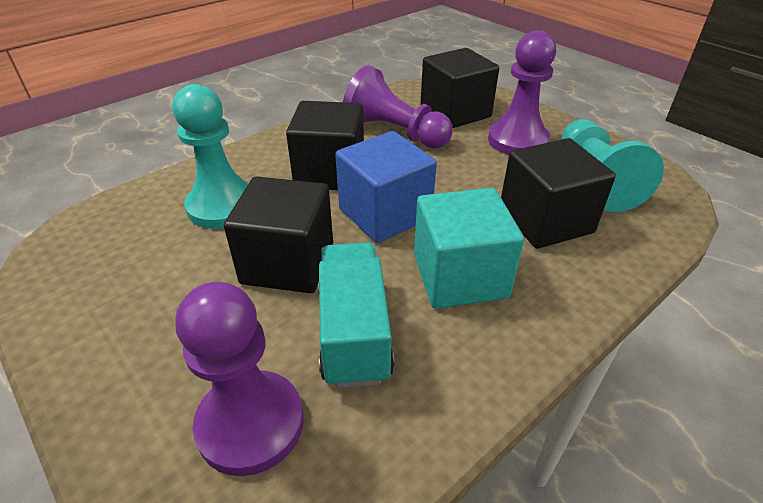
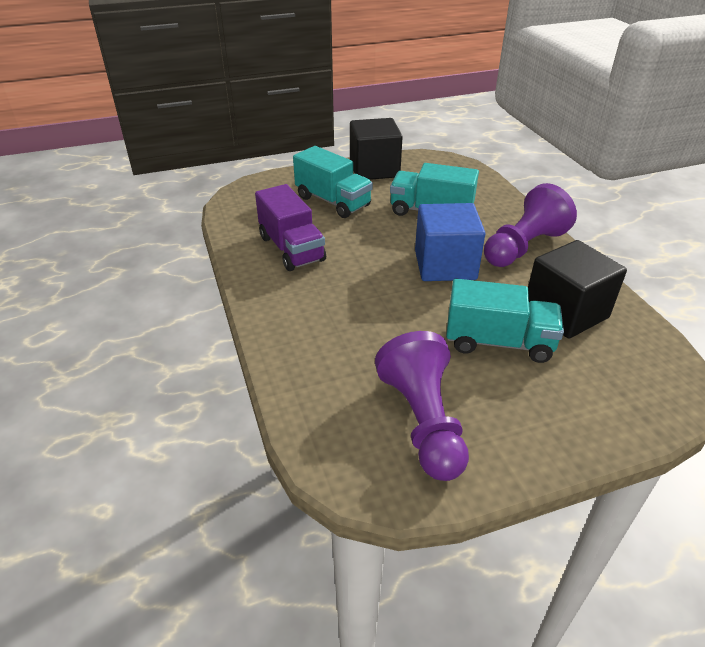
black cube: [224,176,333,293] [286,101,364,190] [420,48,499,128] [501,138,616,249] = 4 -> [350,118,403,180] [528,240,627,339] = 2
purple pawn: [175,282,304,476] [343,65,453,149] [488,30,556,155] = 3 -> [375,331,469,481] [484,183,577,267] = 2
purple truck: none = 0 -> [255,184,326,271] = 1
turquoise cube: [414,188,524,309] = 1 -> none = 0
turquoise pawn: [173,84,249,229] [562,119,664,212] = 2 -> none = 0
turquoise truck: [318,242,394,388] = 1 -> [293,146,373,218] [390,163,479,216] [446,279,564,363] = 3

